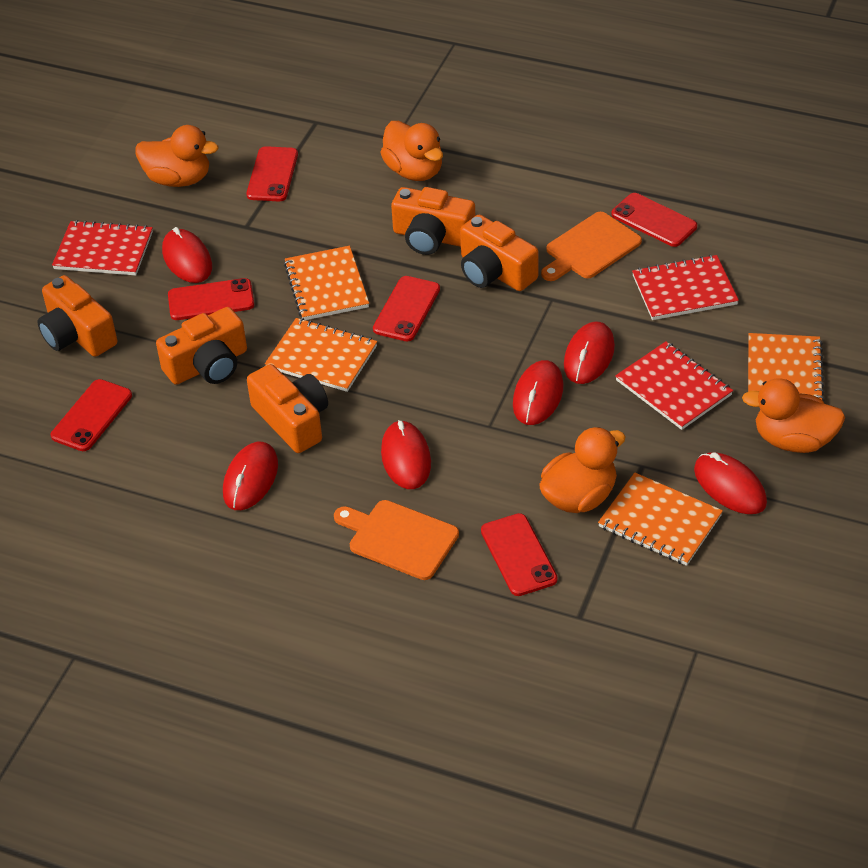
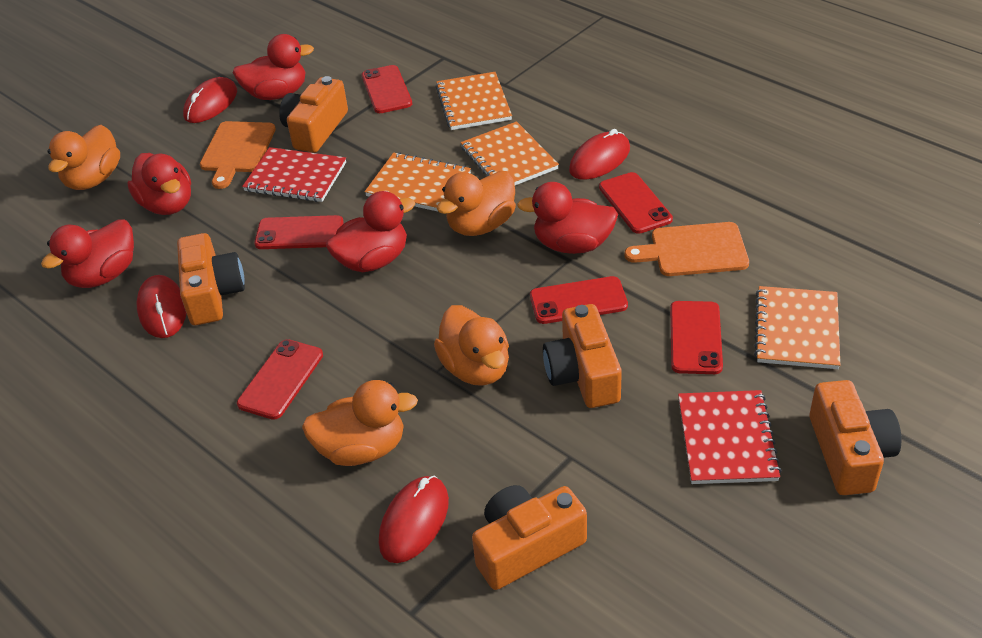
red duck: none = 0 -> [41,219,134,288] [127,153,191,215] [233,34,314,100] [326,191,415,272] [517,182,618,254] = 5
red mouse: [162,227,212,283] [223,442,278,510] [381,420,431,489] [513,360,563,425] [564,322,615,384] [694,452,767,514] = 6 -> [136,275,186,338] [183,77,237,123] [379,476,449,563] [569,129,630,180] = 4
red notebook: [52,220,153,276] [615,342,733,430] [632,255,739,320] = 3 -> [242,147,346,202] [678,390,782,484] = 2

